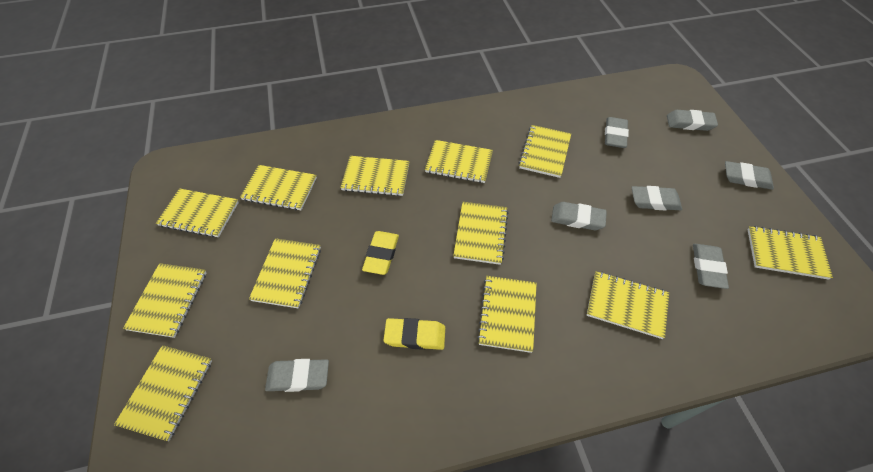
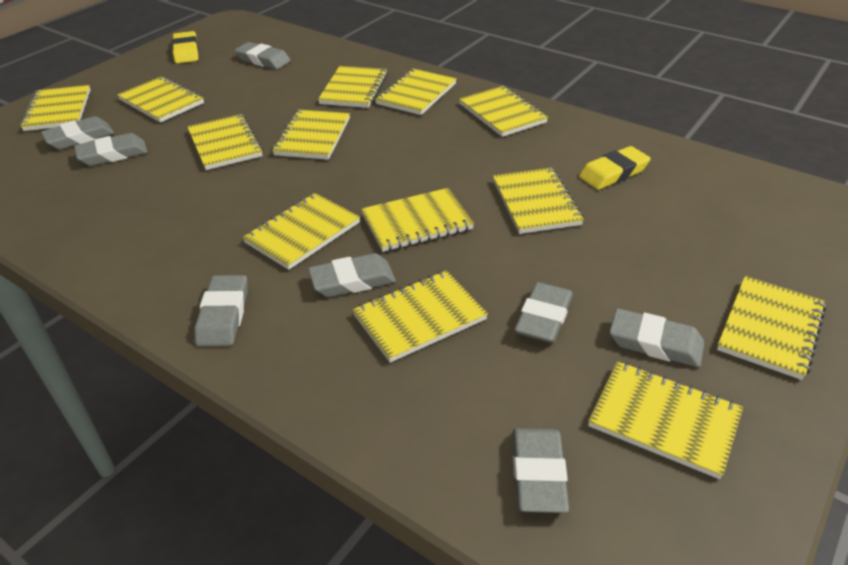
grey eraser: [265,359,329,392] [551,202,607,230] [605,117,629,148] [631,186,682,210] [667,110,718,131] [693,244,729,289] [725,161,774,190] = 7 -> [41,116,114,149] [74,133,148,166] [194,275,248,346] [235,42,291,69] [308,253,396,297] [513,428,569,513] [514,282,573,343] [609,308,704,367] = 8
yellow notebook: [114,345,212,441] [123,263,207,338] [156,188,239,237] [240,165,317,211] [249,238,321,309] [340,156,410,196] [425,140,493,183] [453,202,508,265] [477,276,537,353] [519,125,571,178] [587,271,669,339] [747,226,833,280] = 12 -> [20,85,90,131] [117,76,204,122] [187,114,263,170] [242,193,360,270] [272,109,350,160] [318,66,388,108] [352,270,488,363] [361,188,474,252] [375,68,457,115] [459,86,548,137] [493,167,584,234] [588,361,743,479] [717,276,826,380] = 13

